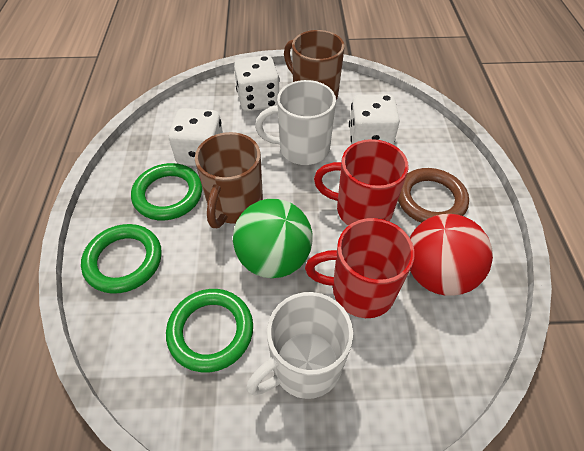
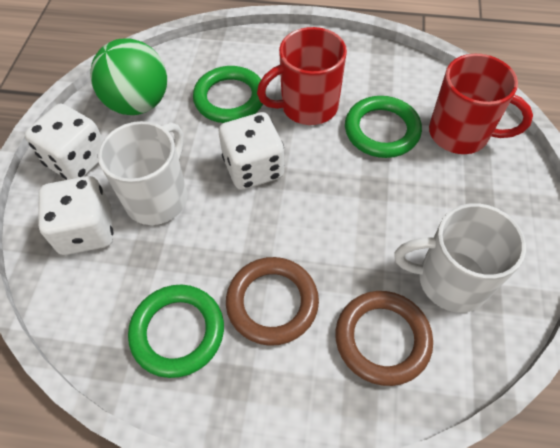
brown mug: [195,132,263,228] [284,30,345,100] = 2 -> none = 0
brown ring: [398,168,469,223] = 1 -> [226,257,319,346] [335,291,433,386] = 2
red ball: [410,214,493,296] = 1 -> none = 0

